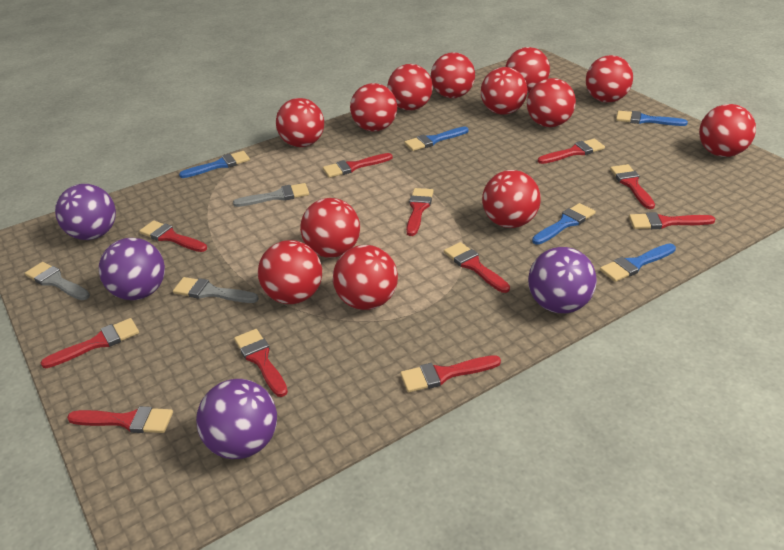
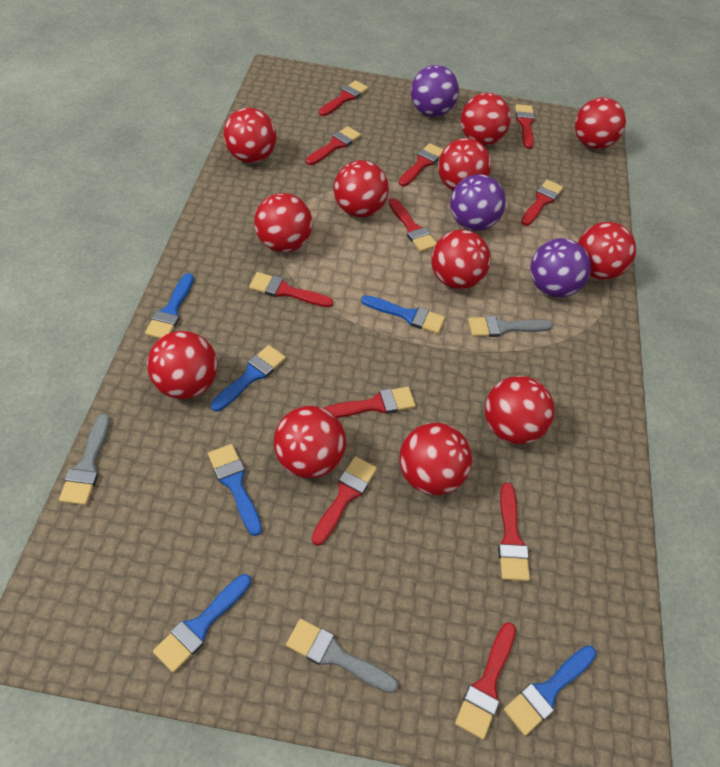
blue brush: [179,151,250,178] [404,126,469,151] [532,203,596,245] [600,243,676,282] [616,111,688,126] = 5 -> [145,273,194,339] [153,574,251,673] [208,444,262,536] [211,345,286,412] [361,295,445,334] [504,645,596,736] = 6
purple ball: [55,184,116,240] [99,238,165,300] [196,379,277,459] [528,247,597,313] = 4 -> [411,65,459,117] [450,174,506,231] [530,238,591,297] = 3
red ball: [258,240,322,304] [276,98,324,147] [300,198,360,258] [333,245,398,310] [350,83,397,132] [387,64,433,111] [431,52,475,98] [481,67,527,115] [482,170,541,228] [505,47,550,93] [527,78,576,127] [586,55,633,103] [699,104,756,157] = 13 -> [147,331,217,399] [224,108,277,163] [254,193,312,252] [274,406,346,478] [334,160,389,217] [399,423,472,495] [431,230,491,289] [438,138,491,190] [461,93,511,145] [485,376,555,444] [575,97,626,149] [578,222,636,280] = 12

